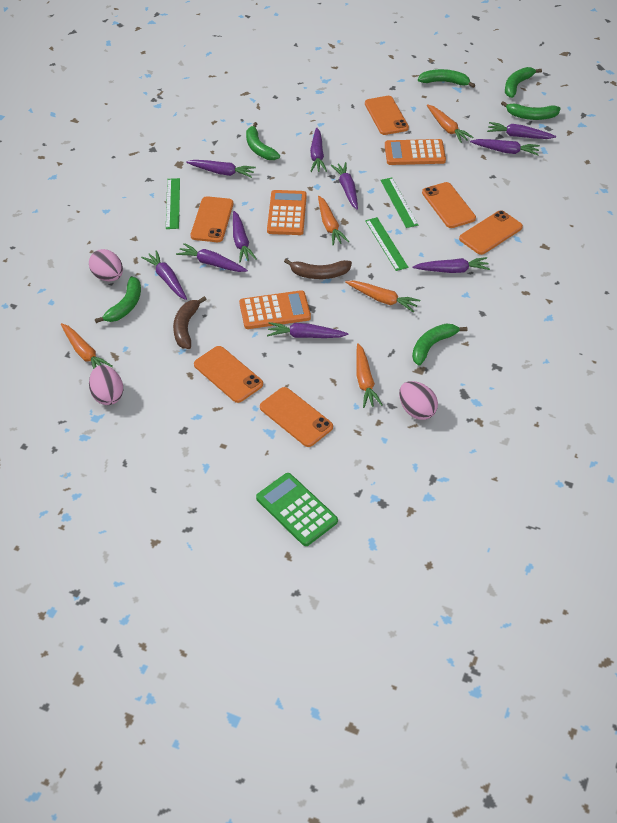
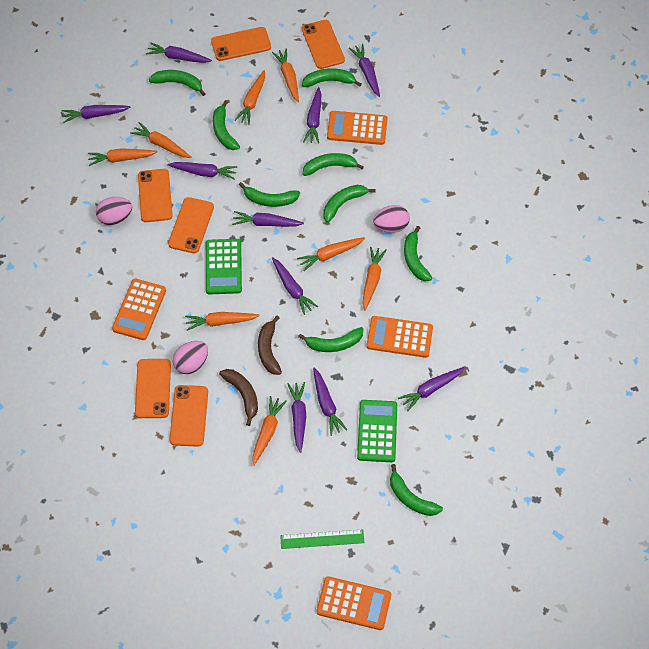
green banana: [95,276,141,323] [246,122,280,160] [412,324,468,365] [418,69,475,88] [501,101,561,120] [505,67,542,98] = 6 -> [149,70,206,96] [213,100,240,150] [239,182,300,207] [298,327,363,352] [302,68,361,87] [303,153,364,176] [323,185,375,223] [390,464,443,516] [404,226,432,281] = 9
green calculator: [256,473,338,546] = 1 -> [206,239,242,294] [357,400,397,462] = 2
green ruler: [166,178,180,229] [365,217,408,271] [380,178,418,228] = 3 -> [280,529,364,549] = 1
orange calculator: [239,290,311,329] [267,190,307,235] [385,139,446,165] = 3 -> [112,279,166,340] [316,576,391,630] [327,111,387,145] [367,316,433,358] = 4
orange carrot: [61,323,113,369] [318,196,349,246] [345,281,420,312] [356,343,382,408] [427,104,474,143] = 5 -> [88,148,158,166] [130,122,191,158] [185,312,260,331] [235,70,265,124] [252,396,287,466] [272,48,299,102] [297,237,365,271] [363,247,387,310] = 8

